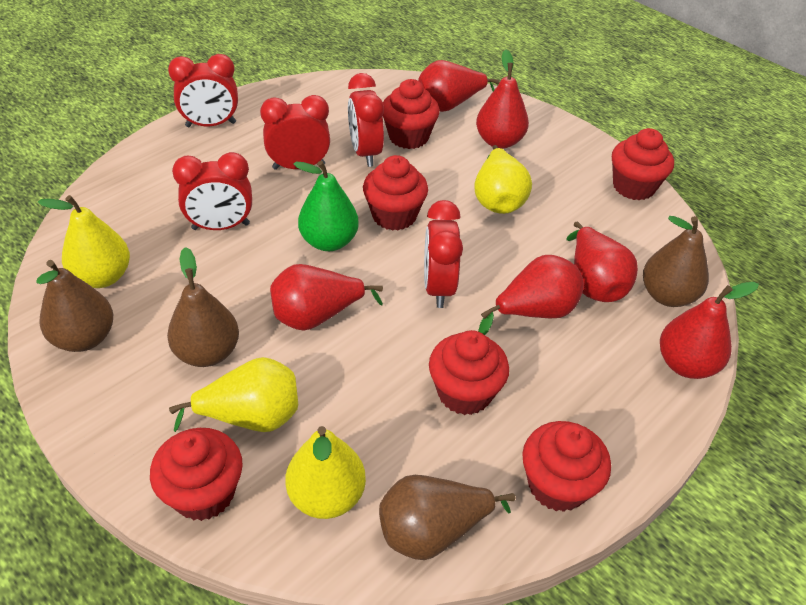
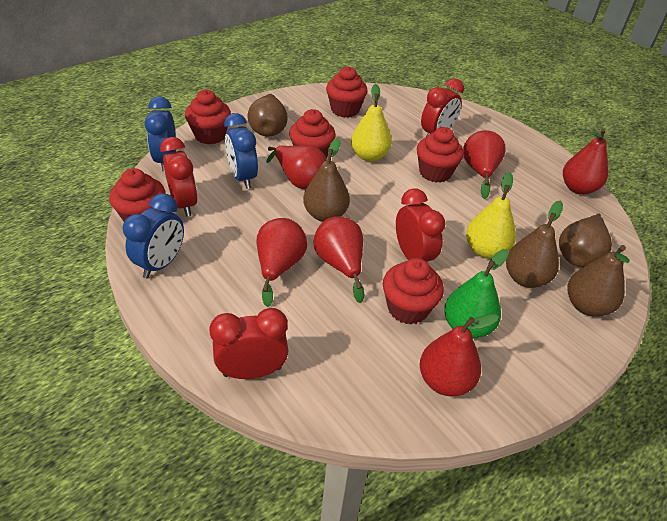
blue clock: none = 0 -> [123,193,184,279] [145,96,176,171] [224,113,258,189] = 3
brown pear: [36,260,113,352] [167,247,239,367] [379,475,515,560] [643,216,709,307] = 4 -> [248,94,288,136] [303,138,350,222] [506,201,563,288] [559,213,612,267] [568,245,630,316] = 5
red clock: [168,54,238,127] [172,152,252,230] [260,95,330,170] [348,73,384,167] [424,200,463,308] = 5 -> [160,137,198,217] [209,308,289,379] [396,188,445,262] [421,78,464,137] = 4
yellow pear: [38,195,130,288] [169,357,298,432] [285,426,366,519] [475,145,532,214] = 4 -> [351,84,392,162] [466,172,516,259] = 2

